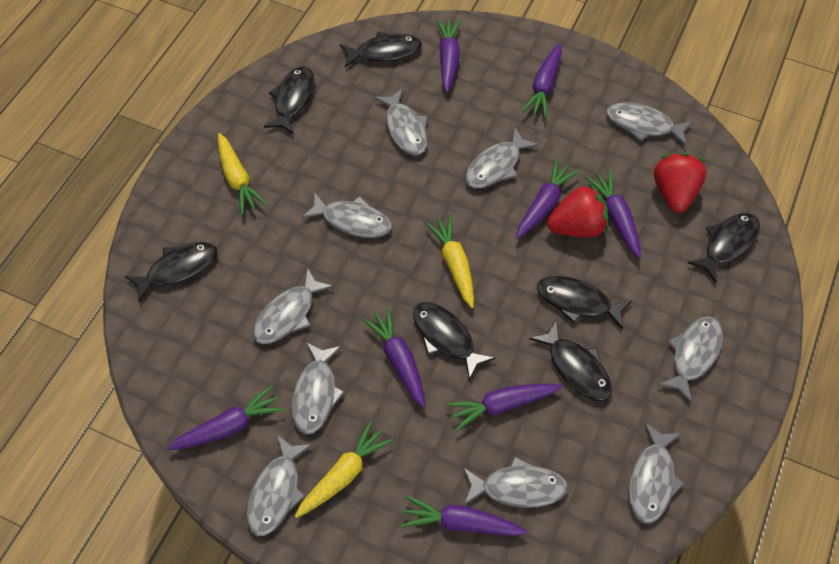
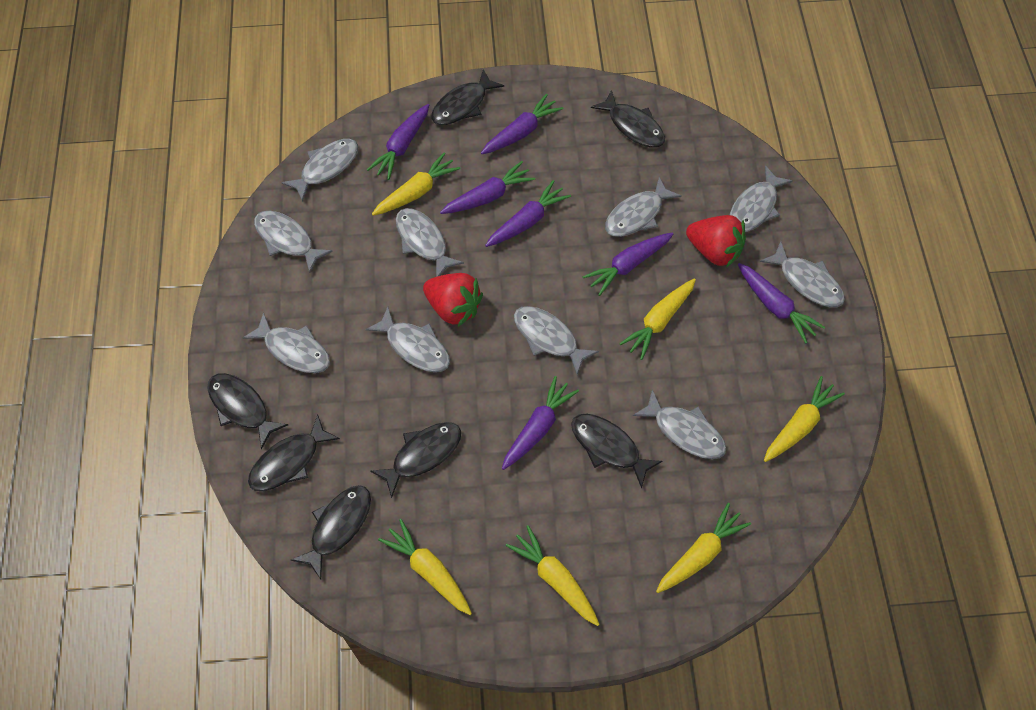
purple carrot: [167,385,284,450] [362,307,425,408] [401,496,528,536] [436,19,461,93] [446,383,562,431] [516,159,580,239] [522,43,562,118] [585,170,641,259] = 8 -> [367,104,429,180] [440,161,535,214] [481,94,563,154] [485,180,571,247] [502,376,579,470] [582,232,673,296] [738,263,825,344] = 7
yellow carrot: [218,133,267,215] [295,421,393,518] [425,214,474,308] = 3 -> [372,152,461,216] [378,519,472,615] [506,525,599,626] [619,279,696,360] [656,503,751,593] [764,376,845,462] = 6

